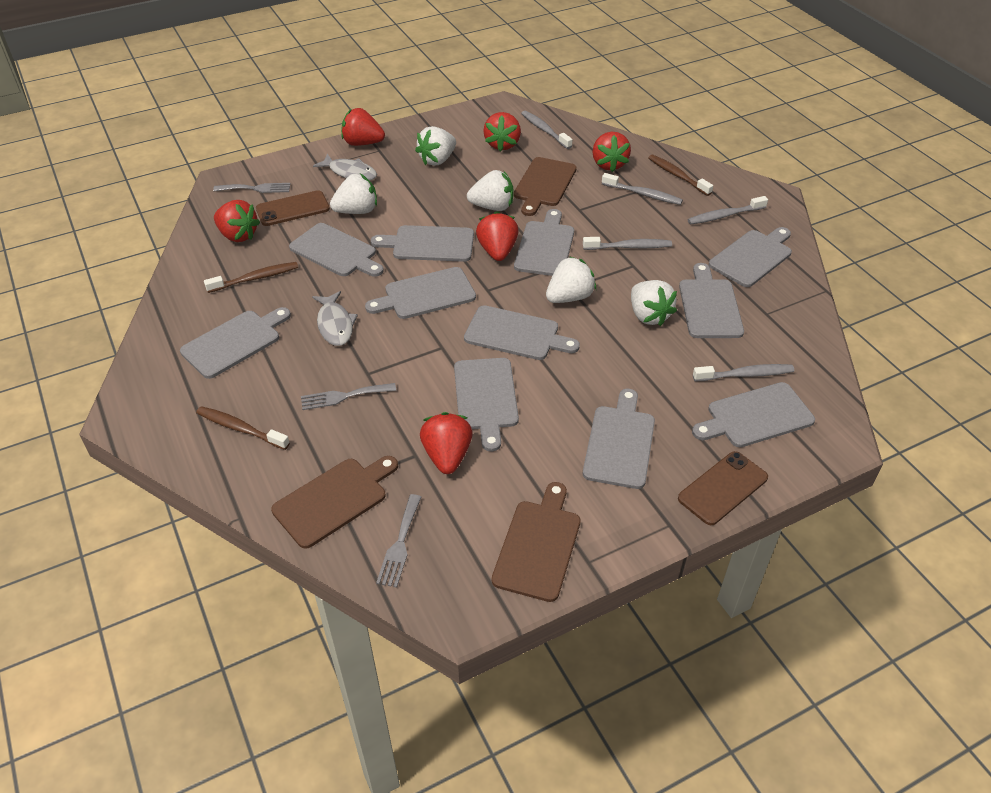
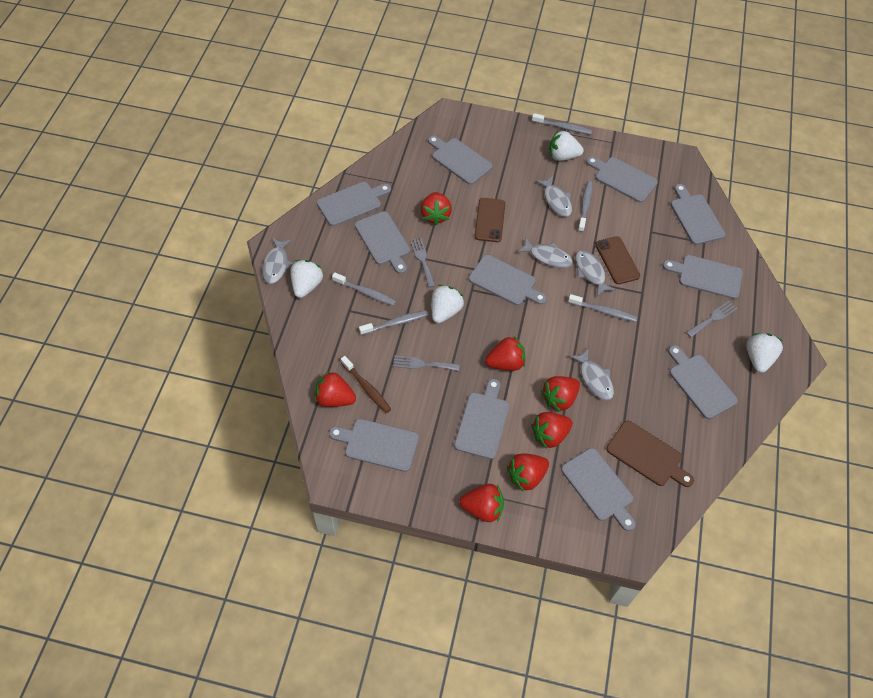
brown cutting board: [271,456,398,549] [492,482,581,602] [514,157,577,216] = 3 -> [606,421,694,487] = 1
brown toothbrush: [196,406,290,450] [204,262,298,293] [648,155,713,196] = 3 -> [341,356,391,413] = 1
grey fish: [312,291,358,346] [313,154,377,180] = 2 -> [262,238,293,284] [517,237,573,268] [536,176,572,217] [569,348,614,400] [576,250,616,296] = 5
red strawberry: [214,200,260,242] [341,108,385,146] [420,412,473,474] [476,211,519,261] [483,112,521,152] [592,132,631,172] = 6 -> [314,371,356,407] [421,192,452,225] [459,484,504,522] [485,336,526,371] [507,453,549,492] [531,412,573,449] [541,376,580,412] = 7
white strawberry: [330,174,377,214] [415,126,456,166] [467,170,514,211] [546,256,596,303] [631,280,677,326] = 5 -> [291,260,323,298] [431,285,464,323] [549,131,584,161] [746,333,783,373] = 4

